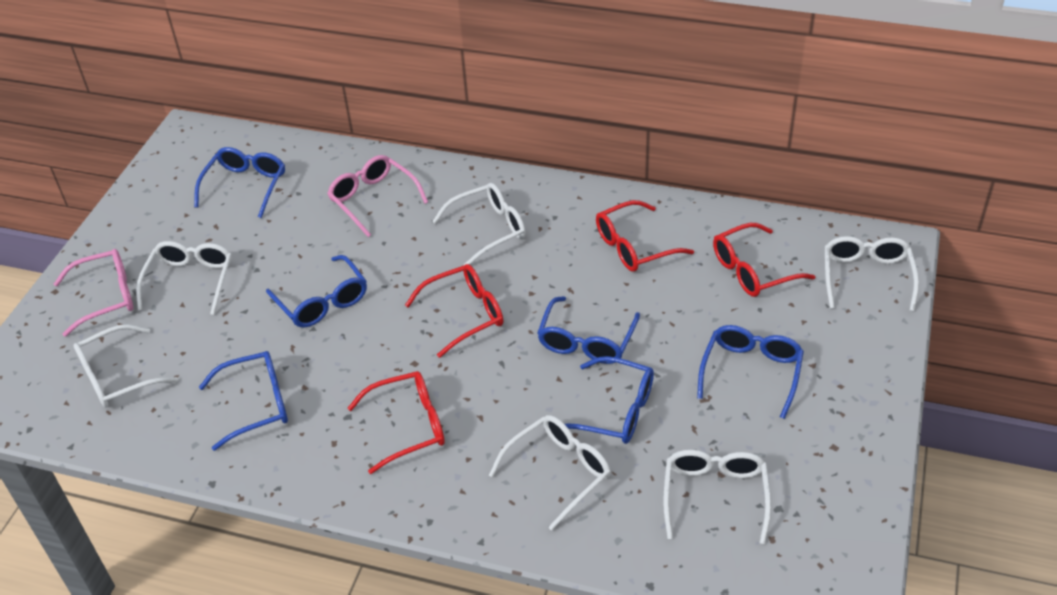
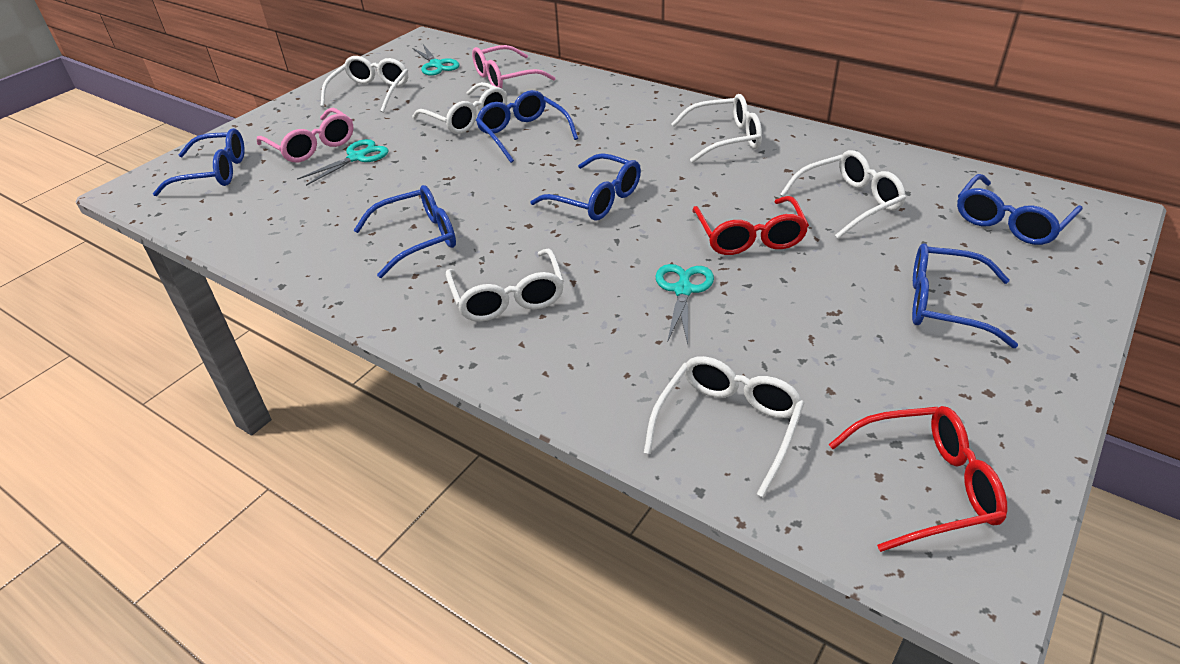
red glasses: [348,371,445,474] [405,264,503,358] [596,200,694,272] [713,223,816,297] = 4 -> [692,196,809,255] [829,406,1007,552] = 2
turquoise scissors: none = 0 -> [297,139,389,186] [412,45,459,76] [655,264,714,344] = 3

